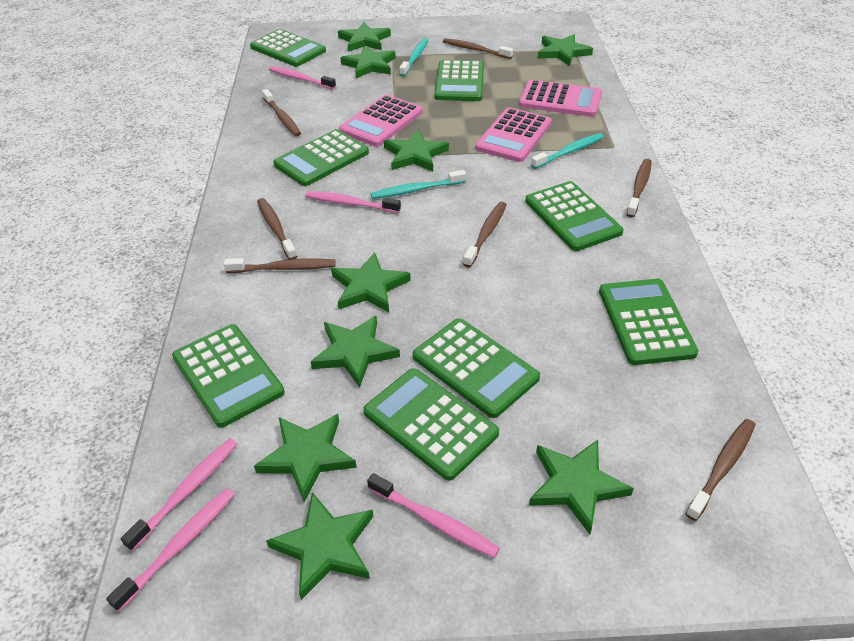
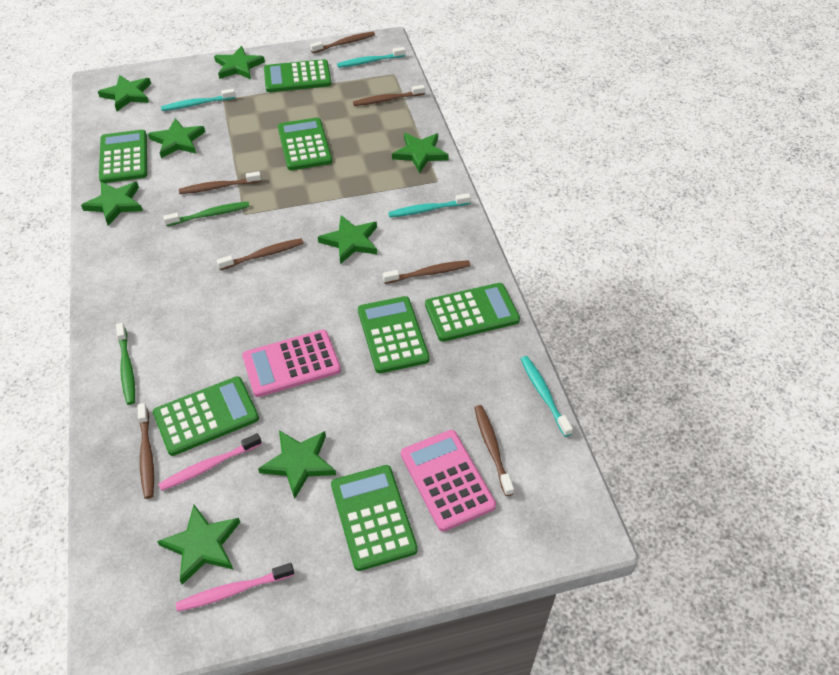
green calculator: [172,324,285,428] [250,29,326,67] [273,129,369,186] [363,368,499,481] [413,318,540,418] [434,60,484,101] [525,181,624,251] [599,279,698,365] = 8 -> [99,130,147,183] [153,376,259,456] [264,59,332,92] [278,118,332,170] [331,465,418,571] [358,296,430,373] [425,283,520,342] = 7
green star: [254,414,357,502] [266,492,374,600] [311,316,400,388] [331,252,411,312] [338,22,391,52] [341,45,396,78] [384,129,449,171] [529,440,634,534] [538,34,593,66] = 9 -> [81,182,143,226] [98,75,151,111] [148,118,205,158] [157,505,240,585] [214,46,265,79] [258,430,336,499] [318,215,377,264] [392,133,449,173] = 8
green toothbrush: none = 0 -> [116,323,135,405] [163,202,250,226] = 2
pink calculator: [339,95,423,147] [475,107,552,162] [519,79,602,117] = 3 -> [242,330,341,397] [401,430,496,532] = 2
pink toothbrush: [106,488,235,611] [121,438,237,551] [269,66,336,89] [305,191,401,213] [367,473,500,558] = 5 -> [158,433,262,491] [176,563,294,612] = 2
turquoise toothbrush: [371,170,466,199] [399,38,429,77] [531,133,604,169] = 3 -> [161,89,236,111] [337,47,406,68] [388,193,471,217] [521,356,573,437] = 4

